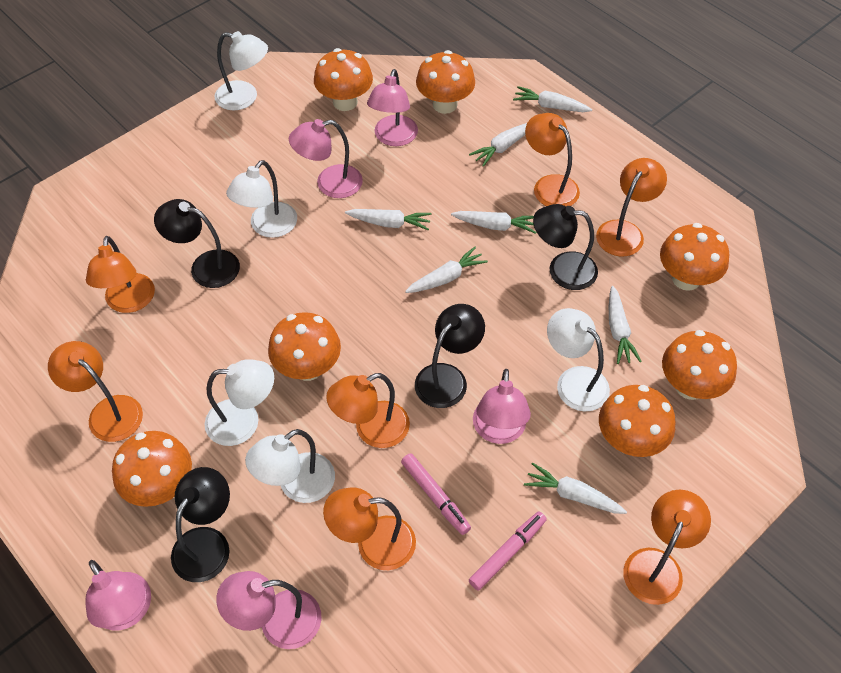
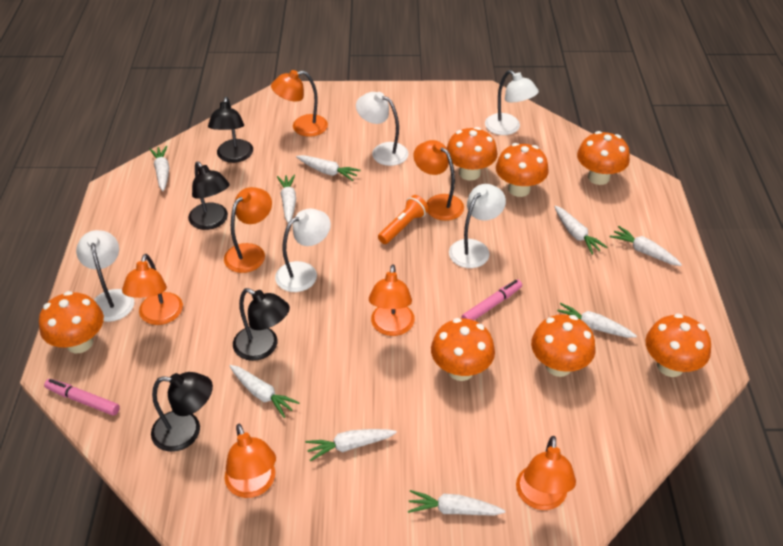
orange flashlight: none = 0 -> [378,195,429,244] = 1
pink lamp: [85,560,151,630] [216,571,321,649] [289,119,363,198] [367,69,418,146] [473,369,531,444] = 5 -> none = 0
white carrot: [345,209,432,231] [405,247,488,293] [451,211,536,234] [469,123,527,167] [513,86,592,112] [524,463,627,514] [609,286,642,364] = 7 -> [150,146,169,191] [230,365,300,418] [277,175,296,222] [296,155,361,181] [305,429,397,461] [408,490,505,516] [554,206,607,255] [557,303,637,338] [610,226,682,266] = 9

